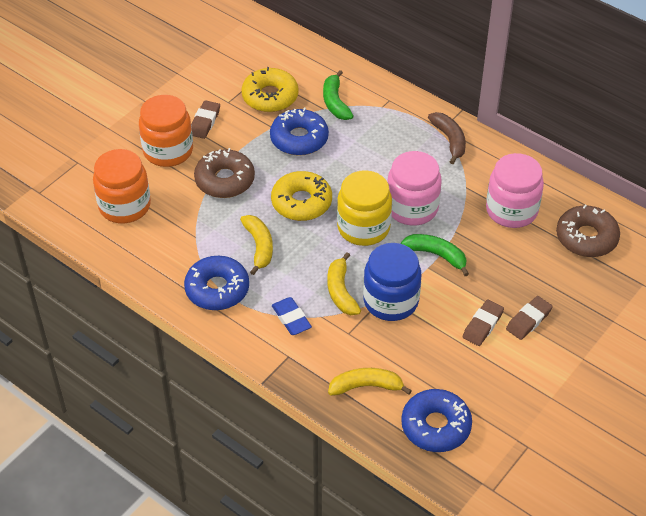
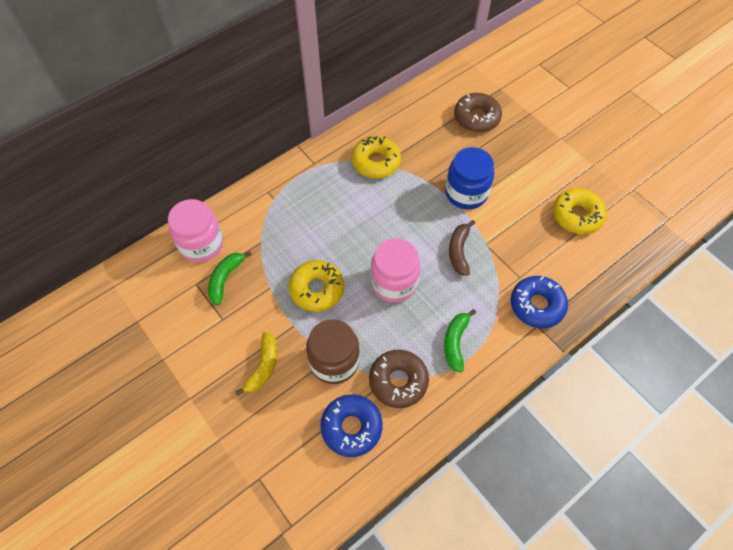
blue donut: [184,256,249,310] [270,108,329,156] [401,389,472,452] = 3 -> [320,394,383,457] [511,276,568,328] = 2
blue eraser: [272,297,312,335] = 1 -> none = 0
brown eraser: [191,100,220,139] [463,299,504,346] [506,296,553,340] = 3 -> none = 0
brown jar: none = 0 -> [306,319,360,384] = 1
orange jar: [93,149,151,223] [139,95,193,167] = 2 -> none = 0
yellow banana: [240,215,273,275] [327,252,361,315] [328,368,412,396] = 3 -> [235,331,277,396] = 1
yellow donut: [241,67,299,112] [271,171,332,221] = 2 -> [289,260,344,312] [351,136,401,179] [553,188,607,234] = 3
yellow jar: [337,170,392,246] = 1 -> none = 0

